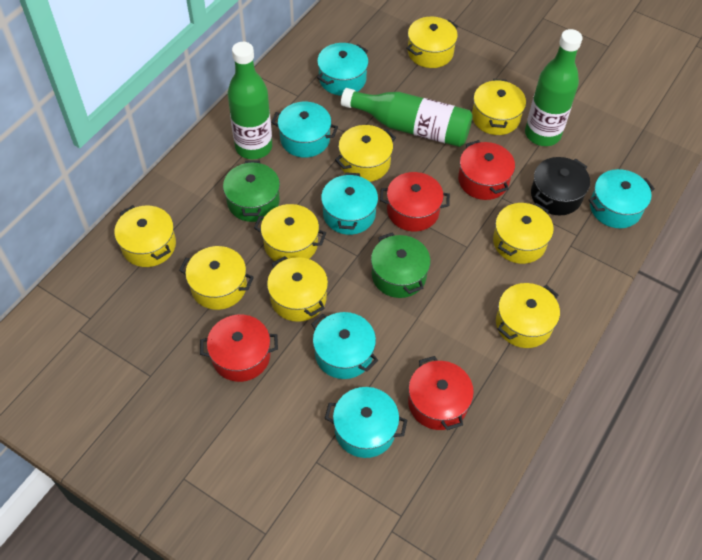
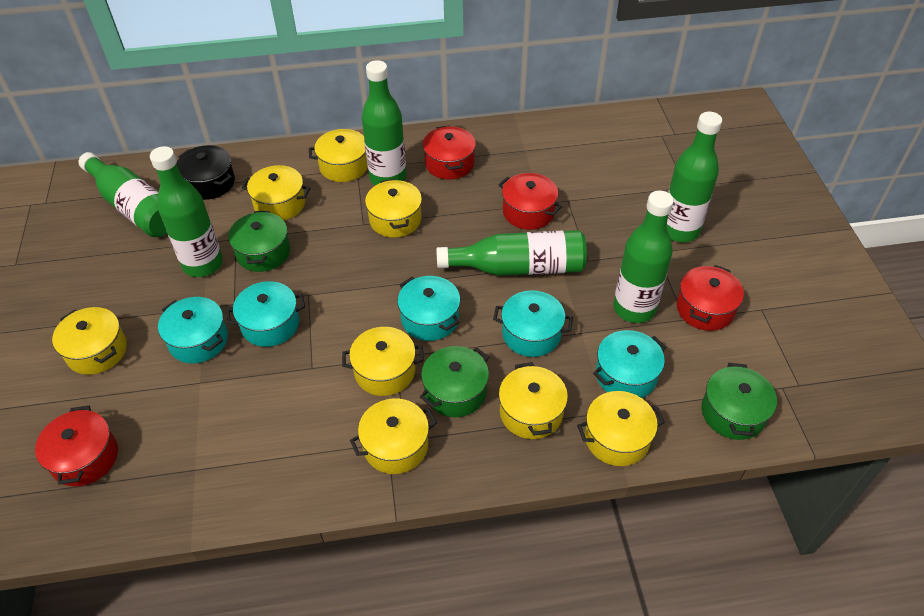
green bottle: [228,42,272,159] [341,88,473,147] [525,29,582,146] = 3 -> [78,152,167,237] [150,146,223,277] [362,60,406,186] [436,230,587,276] [613,191,674,323] [667,112,722,242] = 6
green pot: [223,160,280,222] [371,233,431,298] = 2 -> [228,210,290,272] [420,346,489,417] [701,363,777,440] = 3
turquoise pot: [271,102,338,158] [311,312,378,379] [317,43,368,96] [321,172,378,235] [325,387,407,458] [589,169,655,228] = 6 -> [158,297,228,363] [226,281,305,347] [397,276,460,341] [493,290,573,357] [593,330,666,398] = 5
yellow pot: [114,205,176,267] [179,246,254,310] [254,204,326,263] [267,256,328,322] [335,125,396,182] [406,17,458,68] [472,79,526,135] [493,203,554,264] [496,283,560,348] = 9 -> [52,307,127,375] [241,165,310,220] [309,129,368,182] [342,327,424,396] [350,398,437,474] [365,179,422,238] [499,362,568,439] [577,391,665,466] = 8

